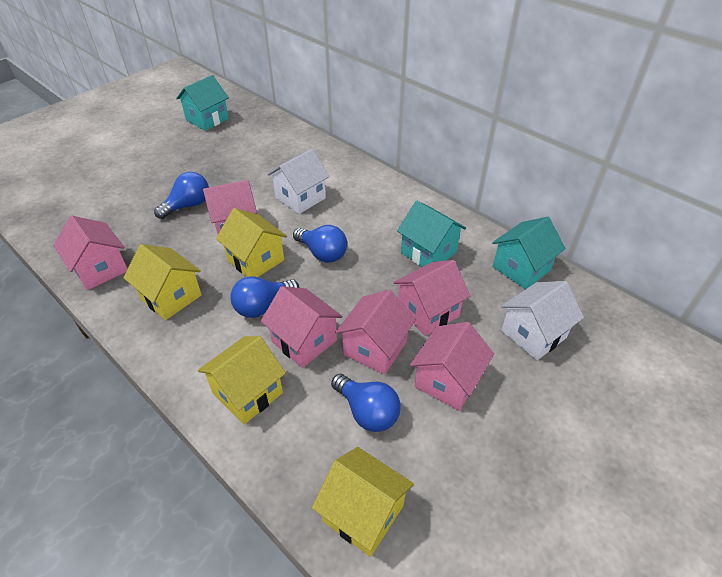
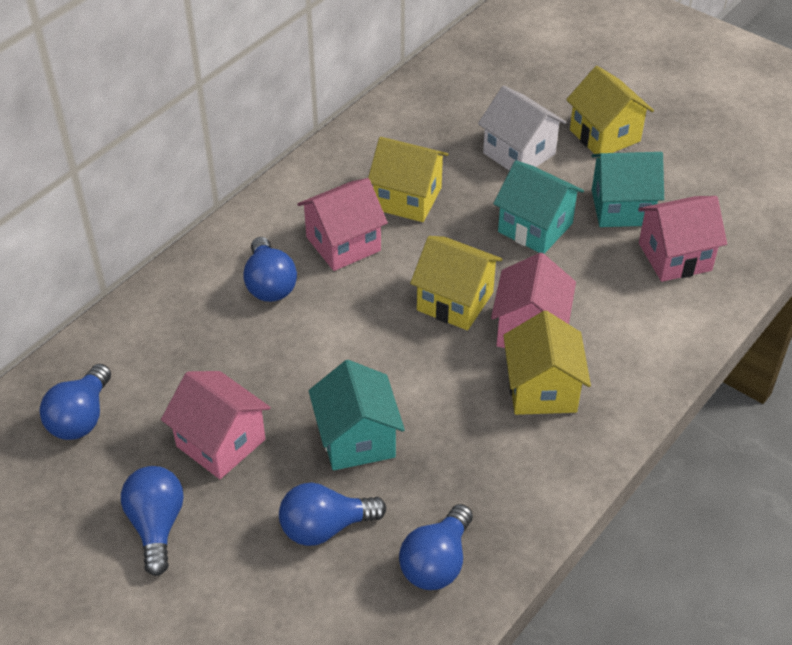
blue light bulb: [154,172,209,219] [230,276,299,318] [293,225,347,263] [331,374,401,432] = 4 -> [40,364,111,440] [121,466,184,576] [243,237,297,302] [279,482,386,546] [399,504,473,590] = 5
pink house: [53,216,128,290] [203,180,257,234] [261,286,342,368] [335,290,416,375] [393,260,470,336] [410,322,494,411] = 6 -> [161,371,271,479] [297,178,388,271] [491,252,576,348] [638,196,727,282] = 4
white house: [267,149,330,214] [501,281,584,360] = 2 -> [478,86,566,171] = 1

